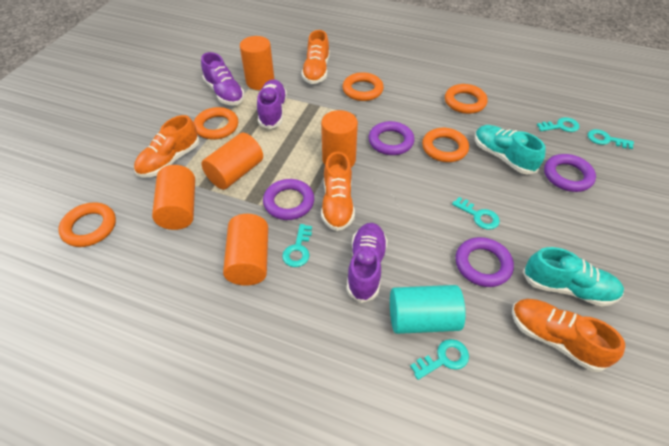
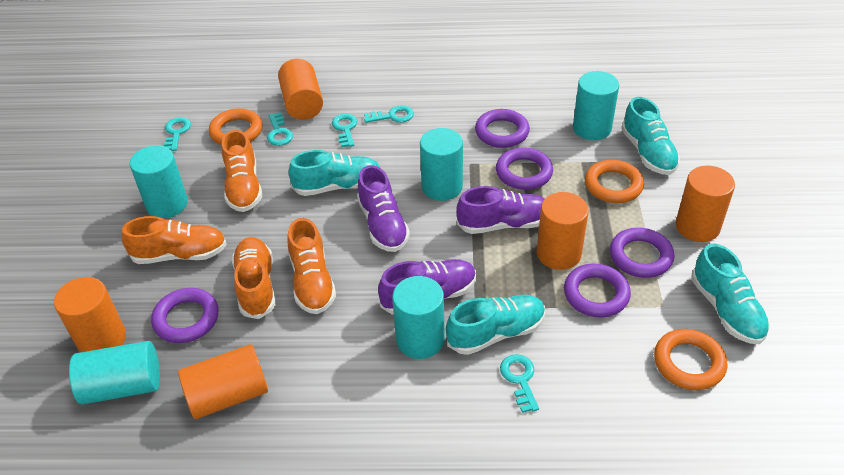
orange ring: [58,202,116,247] [194,107,238,140] [343,72,384,101] [422,128,469,162] [445,84,488,114] = 5 -> [209,108,263,145] [585,160,644,203] [654,329,728,390] = 3
purple ring: [263,179,314,220] [369,121,414,155] [455,237,514,287] [544,154,596,192] = 4 -> [151,288,219,343] [475,109,530,148] [496,147,553,190] [564,264,631,318] [610,228,675,278] = 5
turquoise cylinder: [390,285,466,334] = 1 -> [69,341,160,405] [130,145,188,218] [392,276,445,359] [420,128,463,201] [573,71,619,140] = 5
turquoise shoe: [475,125,546,174] [522,247,624,306] = 2 -> [289,150,380,196] [446,295,545,355] [621,97,680,175] [691,243,770,344] = 4

